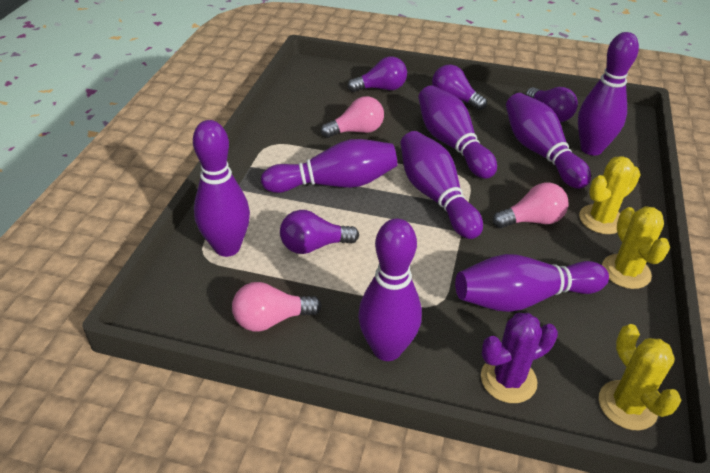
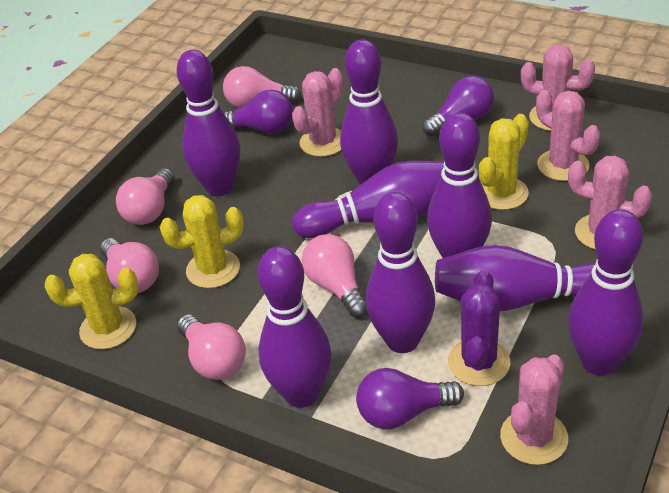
pink cactus: none = 0 -> [292,68,344,157] [500,355,568,465] [521,44,595,131] [536,90,600,181] [568,156,652,250] = 5
pink light bulb: [232,282,322,332] [321,96,384,138] [493,183,569,228] = 3 -> [100,238,159,293] [116,168,175,225] [177,314,246,380] [223,66,301,108] [302,234,367,317] = 5
purple light bulb: [280,210,359,254] [347,56,407,92] [432,64,487,110] [526,87,578,122] = 4 -> [223,90,293,134] [356,368,464,429] [422,76,494,136] = 3

